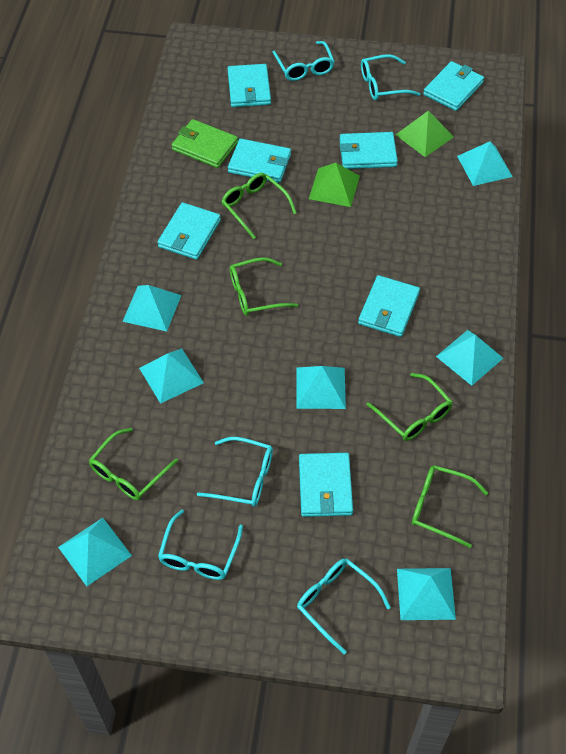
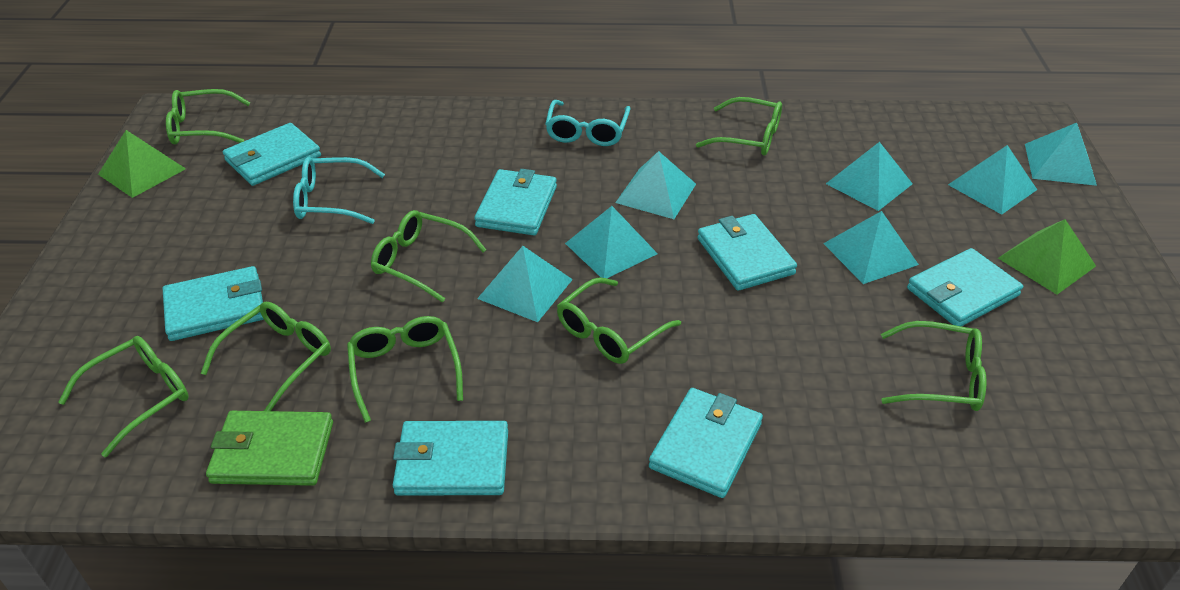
green glasses: [89,428,178,500] [221,173,297,239] [230,257,298,316] [367,373,453,441] [412,465,488,548] = 5 -> [58,336,189,457] [166,89,251,144] [201,302,331,411] [347,316,463,423] [371,210,487,303] [557,277,681,364] [696,97,782,156] [881,321,987,411] = 8
turquoise glasses: [158,510,243,580] [197,437,273,507] [272,41,335,81] [297,559,391,654] [361,54,420,100] = 5 -> [293,157,385,224] [545,100,631,146] = 2

